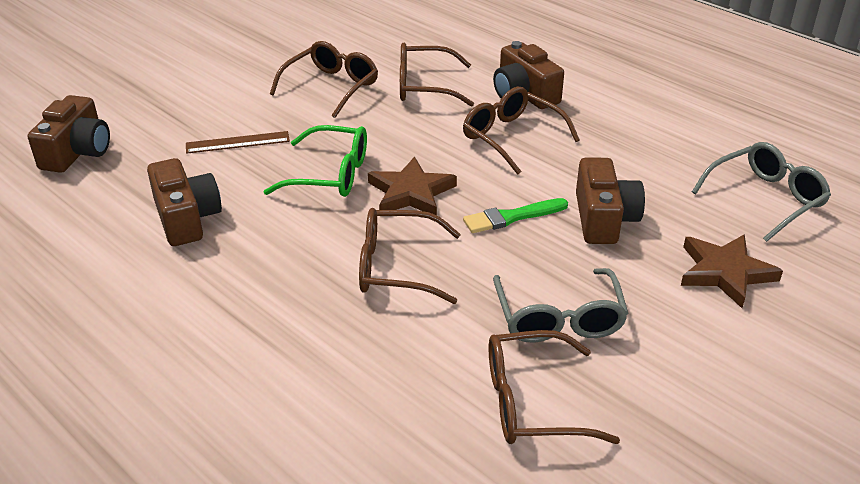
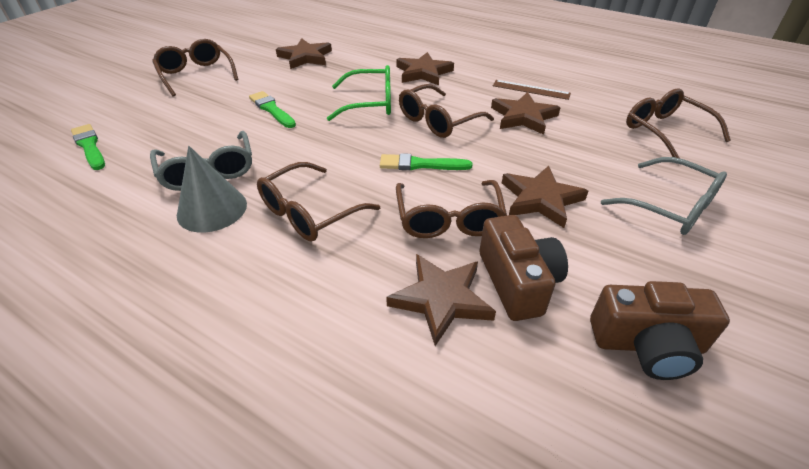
brown camera: [28,95,110,173] [147,158,222,246] [493,41,564,109] [576,157,645,244] = 4 -> [480,215,568,321] [590,281,730,380] = 2
brown star: [368,156,457,215] [681,234,783,308] = 2 -> [276,38,332,69] [386,254,496,346] [396,52,454,85] [491,92,560,135] [502,166,588,228] = 5
green brush: [463,198,568,233] = 1 -> [71,124,105,170] [249,91,296,128] [380,153,473,170] = 3
grey cone: none = 0 -> [177,146,247,233] = 1

